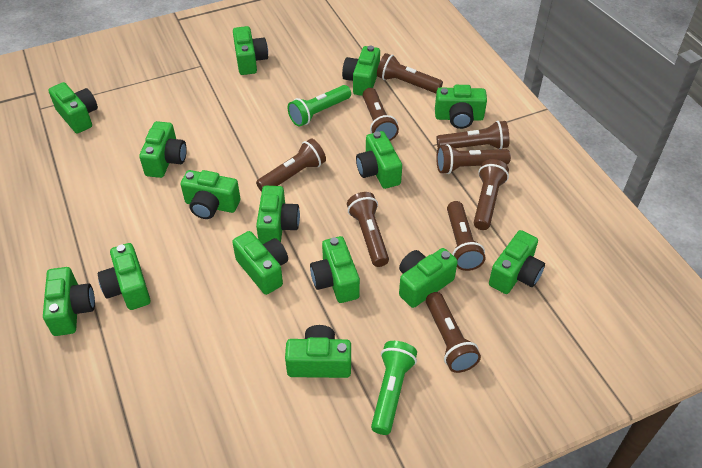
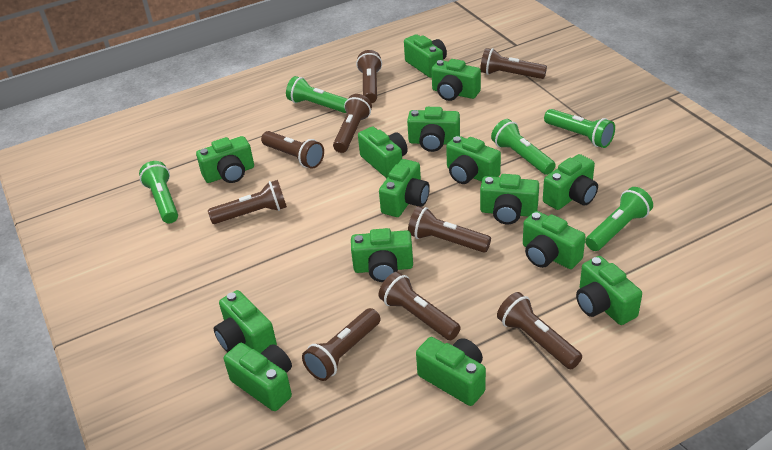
green flashlight: [288,85,351,127] [371,341,417,435] = 2 -> [139,161,178,223] [286,76,348,113] [491,119,555,175] [544,109,615,148] [585,187,653,251] = 5

